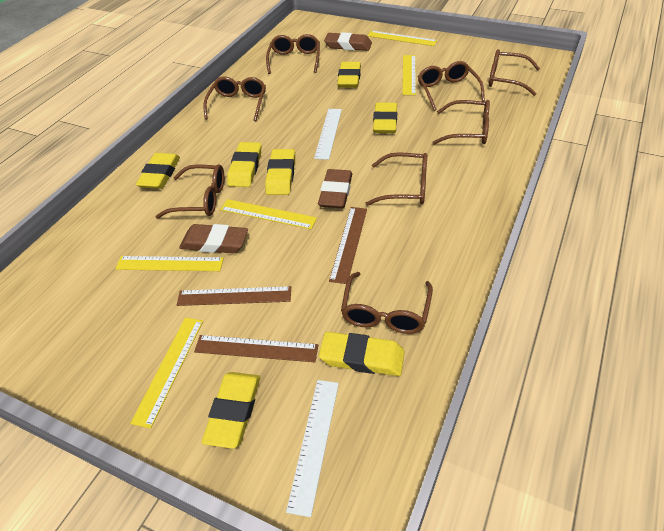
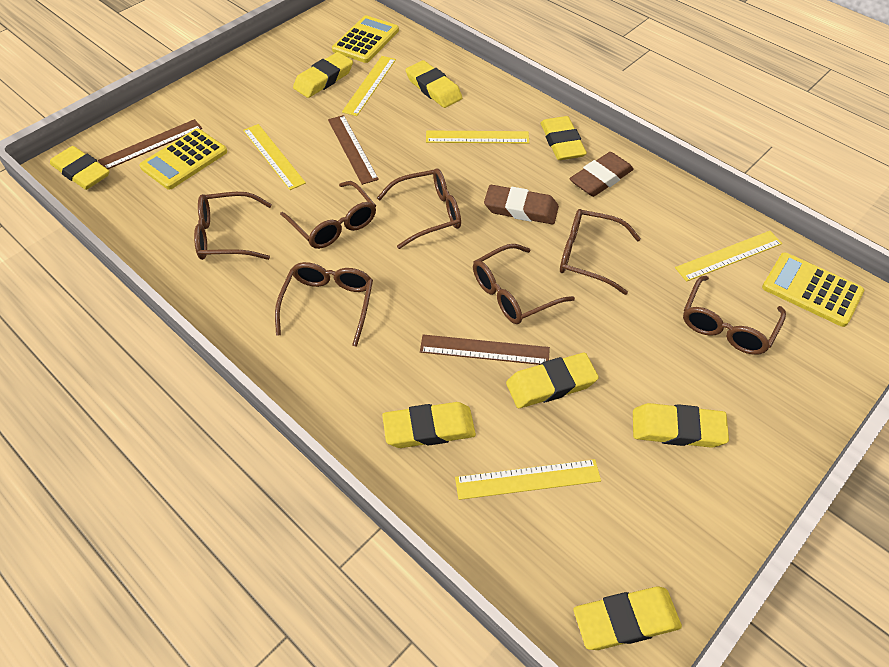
brown eraser: [179,224,248,253] [318,169,352,208] [324,32,372,51] = 3 -> [484,185,559,224] [569,152,634,197] = 2
brown glasses: [155,164,224,219] [203,76,266,121] [266,34,320,74] [341,272,433,334] [365,152,427,206] [418,61,485,111] [432,100,490,145] [489,49,540,96] = 8 -> [194,192,272,260] [275,262,373,347] [280,181,376,249] [377,169,461,249] [473,244,575,324] [560,209,641,295] [683,276,786,355] = 7
white ruler: [286,380,339,517] [314,109,342,160] = 2 -> none = 0
yellow calculator: none = 0 -> [139,128,227,190] [332,15,399,63] [762,253,864,327] = 3
yellow eraser: [136,153,180,189] [202,372,260,449] [227,142,261,187] [265,149,295,195] [319,332,405,376] [337,62,361,88] [373,103,397,133] = 7 -> [50,146,110,190] [293,52,353,98] [382,402,476,448] [405,60,462,108] [506,353,599,408] [541,116,587,160] [574,586,682,650] [633,403,729,448] = 8

